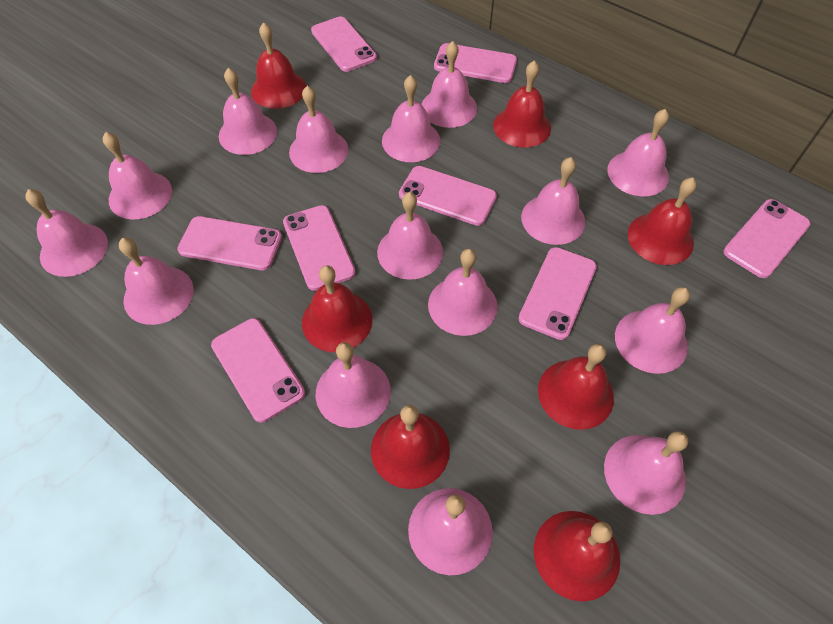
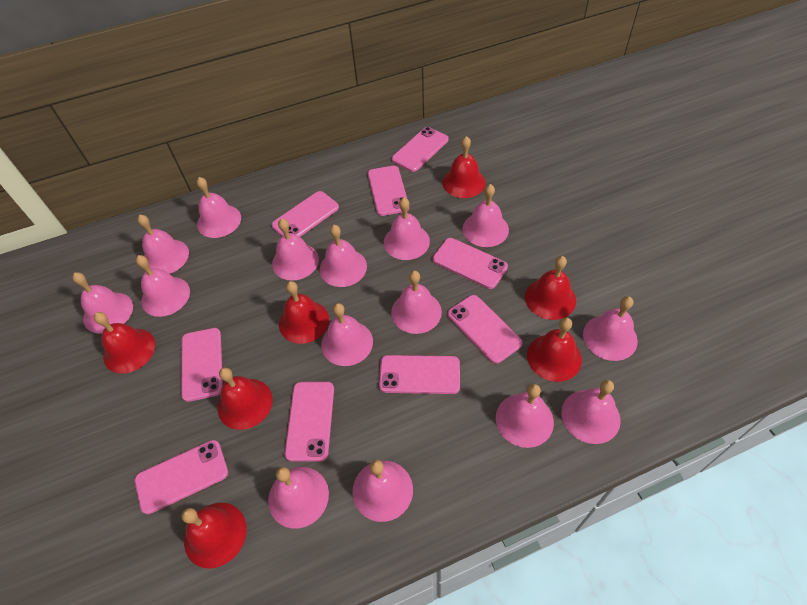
pink phone: [177,216,282,270] [211,318,305,423] [283,205,356,291] [311,16,377,72] [399,166,497,226] [434,43,517,83] [519,247,597,340] [723,199,811,278] = 8 -> [135,440,228,514] [181,328,223,402] [272,191,339,237] [285,382,334,462] [368,166,409,216] [379,355,460,394] [392,127,449,172] [433,238,508,289] [448,295,523,364] = 9

